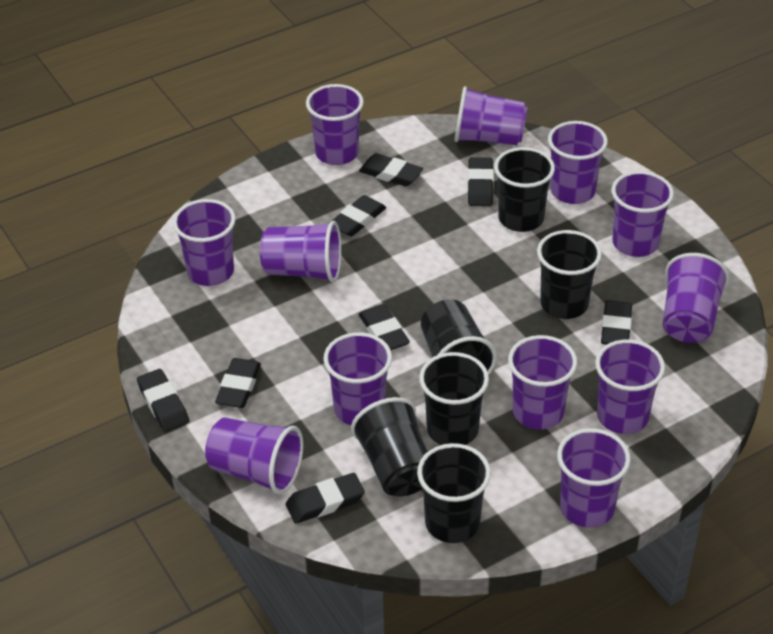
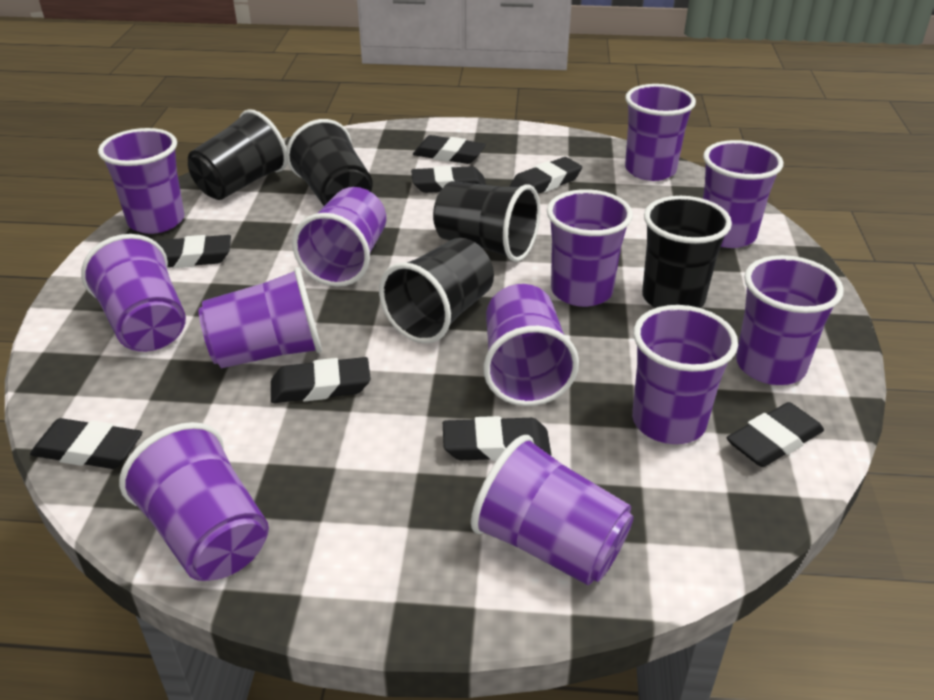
black cup: [351,397,427,496] [417,443,491,543] [419,352,489,445] [421,299,497,375] [494,147,555,232] [537,230,602,319] = 6 -> [188,109,287,200] [286,119,373,206] [379,238,494,344] [433,181,540,262] [642,196,732,308] = 5

